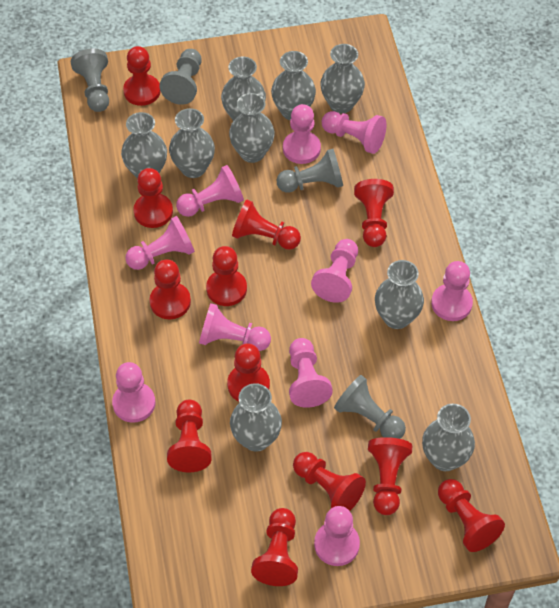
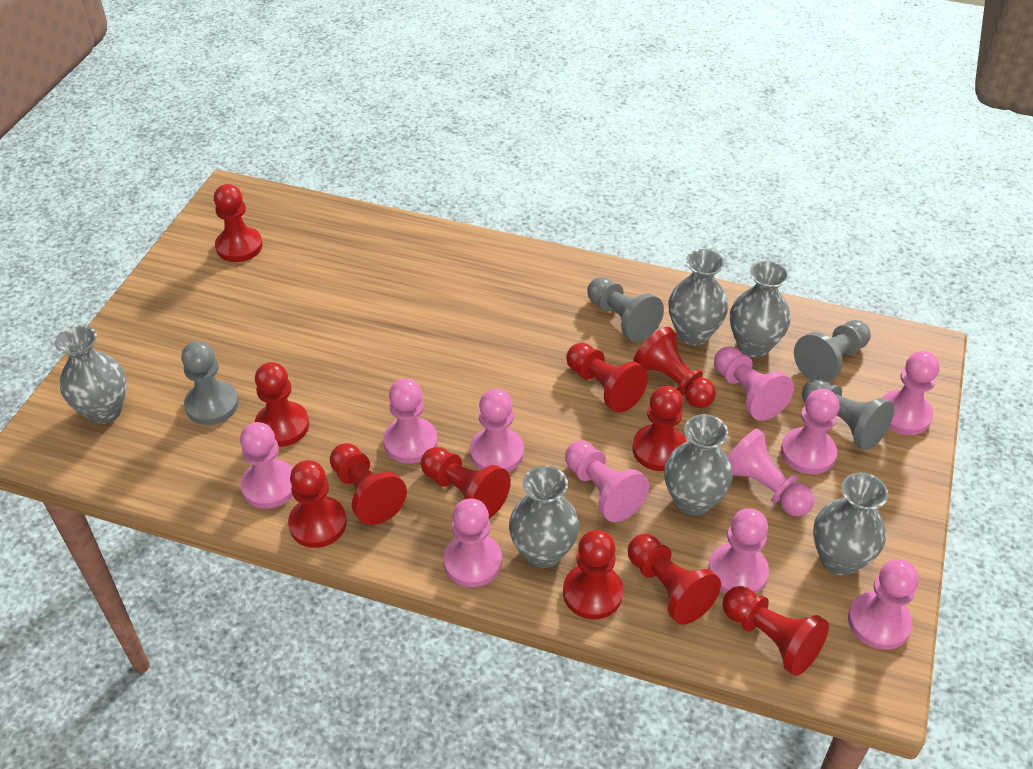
grey vase: [121,112,167,179] [169,108,215,178] [221,57,266,121] [229,93,274,163] [230,383,282,452] [271,51,316,120] [320,44,365,114] [375,260,424,329] [422,404,475,471] = 9 -> [55,325,127,424] [509,465,579,568] [664,414,732,516] [668,249,728,345] [730,260,791,357] [813,472,888,575] = 6
pink pawn: [112,362,155,423] [125,216,195,270] [176,165,244,217] [199,303,271,351] [283,104,321,164] [289,338,333,408] [311,239,358,303] [314,506,360,566] [322,111,386,154] [431,261,473,321] = 10 -> [240,422,293,509] [383,378,438,464] [443,498,502,587] [470,389,524,472] [565,441,649,522] [708,508,769,594] [714,346,794,421] [727,428,814,517] [781,389,840,474] [848,559,919,650] [882,351,940,435] = 11
red pawn: [123,46,161,106] [133,168,173,228] [149,259,191,319] [167,400,212,473] [206,246,247,306] [227,344,270,402] [232,200,301,250] [251,508,298,586] [293,452,366,511] [354,179,394,247] [368,437,412,515] [438,479,505,552] = 12 -> [214,184,263,262] [255,362,309,447] [288,460,347,548] [330,443,407,525] [421,447,511,518] [563,530,623,619] [566,343,648,413] [628,534,721,625] [632,386,687,471] [633,327,716,408] [723,586,829,676] = 11

